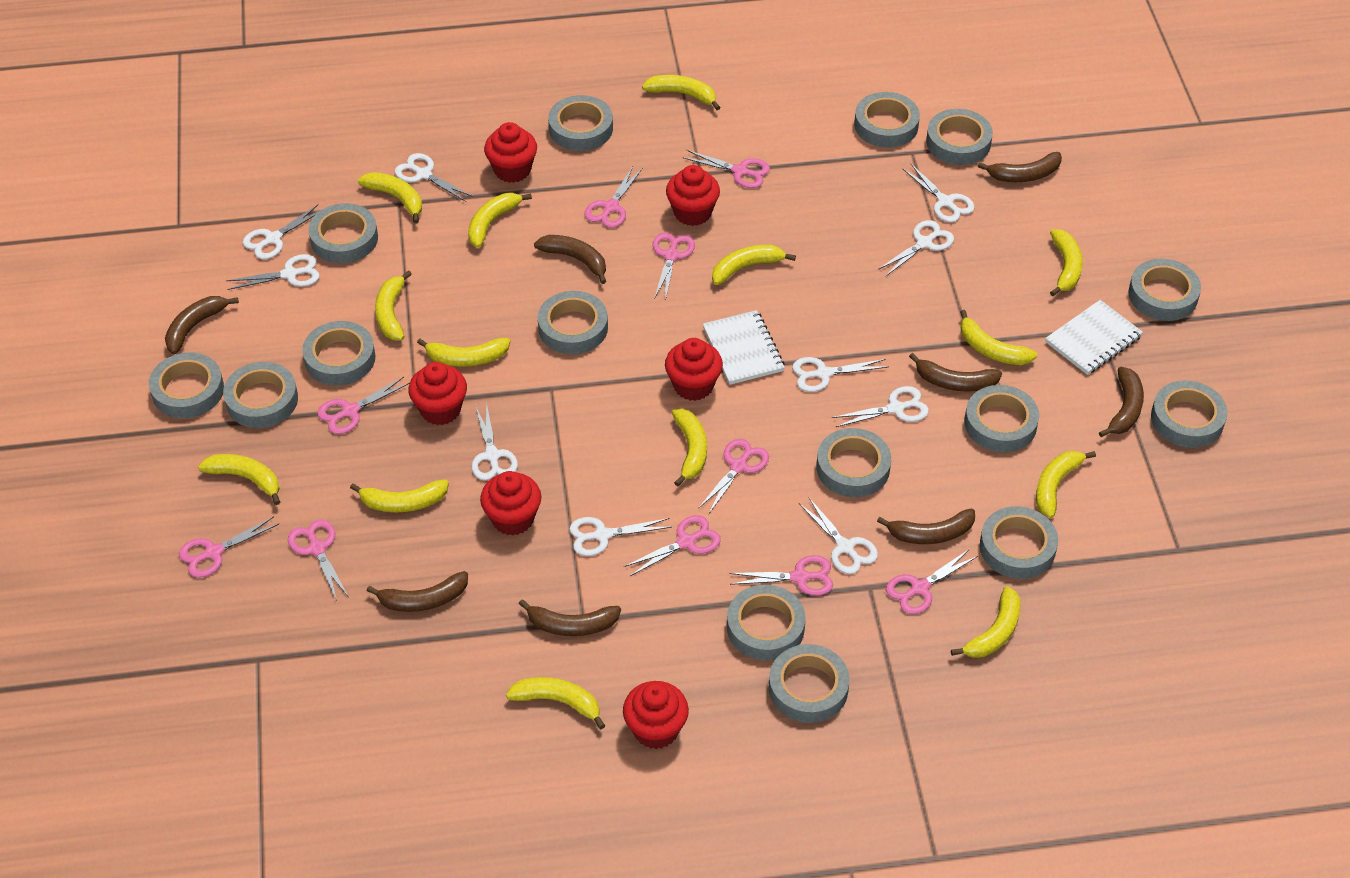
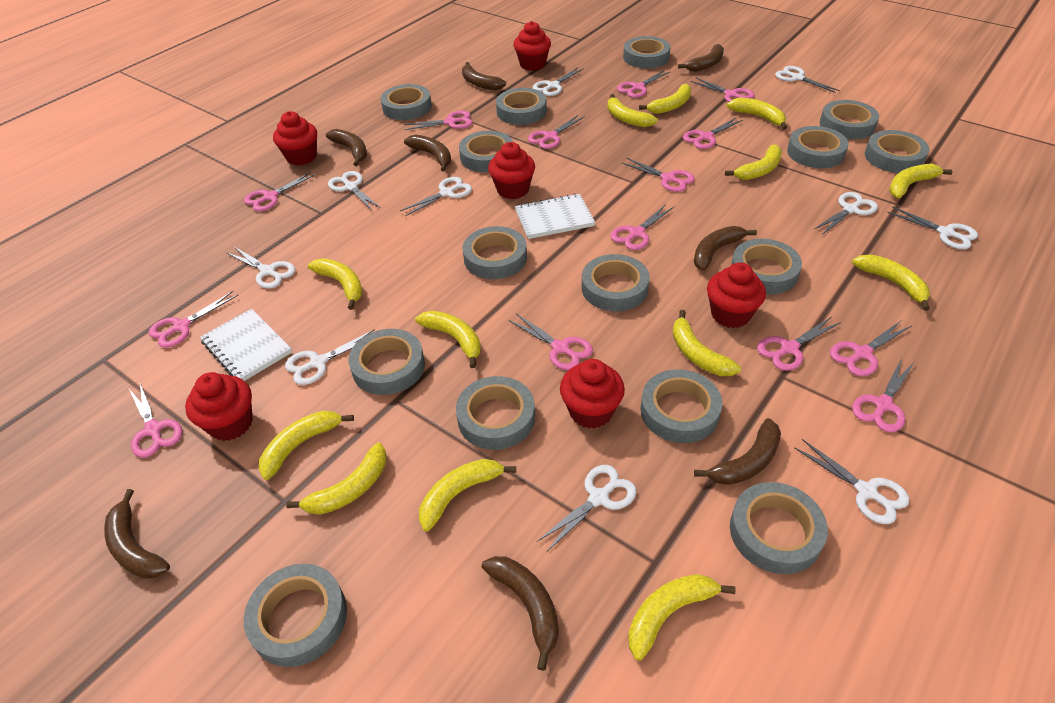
pink scissors: [179,516,279,578] [288,519,348,601] [318,377,410,434] [585,166,642,228] [624,515,721,576] [653,232,695,301] [683,150,770,188] [698,439,769,514] [729,555,833,596] [886,549,978,614] = 10 -> [129,383,183,458] [148,291,238,348] [244,172,316,211] [403,111,473,130] [508,313,593,370] [528,115,585,149] [610,204,674,250] [617,70,671,98] [622,158,695,192] [683,117,743,149] [691,77,755,102] [757,317,841,371] [830,321,911,376] [852,358,914,433] = 14
yellow banana: [198,454,280,505] [350,479,449,512] [358,172,422,223] [375,270,412,340] [417,338,510,366] [468,193,532,248] [506,677,605,729] [642,75,720,110] [672,409,707,486] [712,245,796,285] [951,586,1021,658] [960,310,1037,365] [1036,451,1096,518] [1050,229,1083,296] = 14 -> [259,411,354,480] [286,443,386,515] [308,258,363,310] [415,311,481,368] [419,459,516,532] [607,94,658,127] [628,574,736,661] [639,84,691,114] [673,310,741,376] [725,145,782,180] [727,97,788,130] [852,255,930,311] [889,164,953,198] = 13

